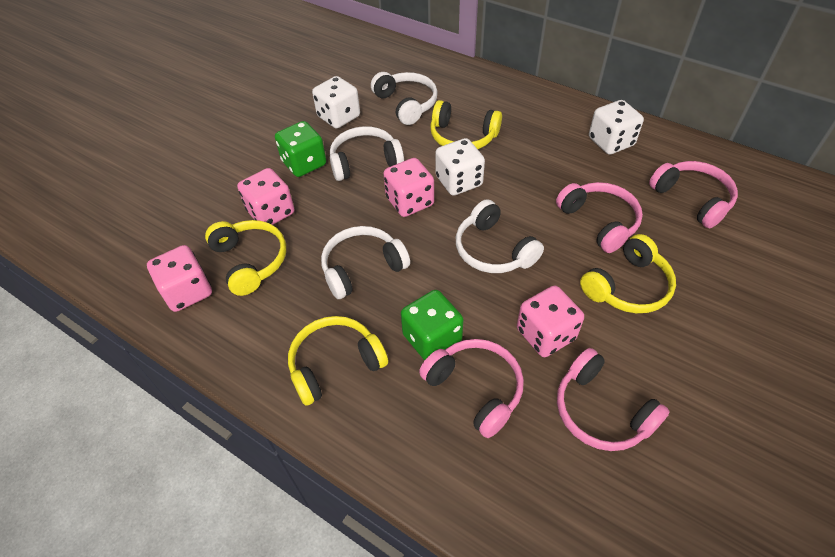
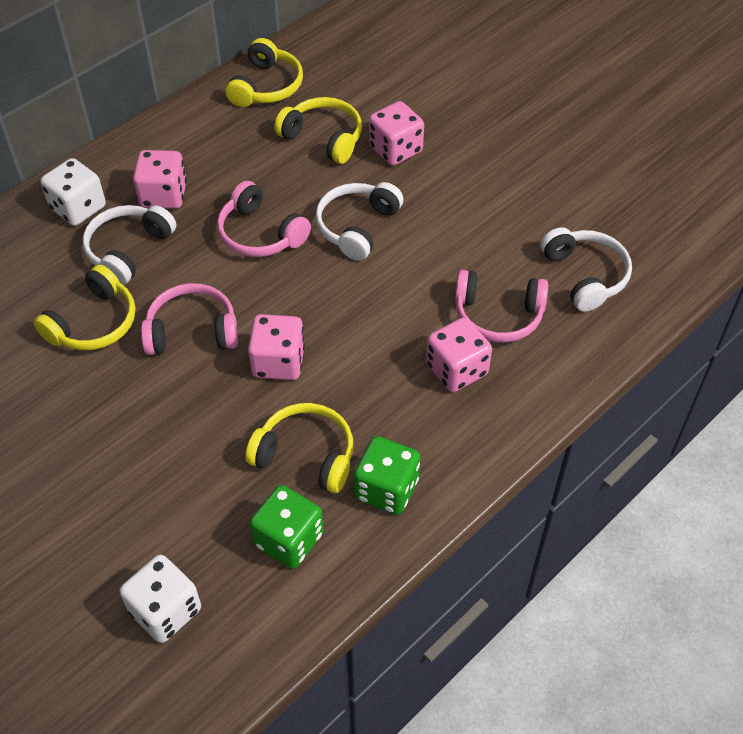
pink headphones: [419,339,524,438] [556,182,643,253] [557,348,670,451] [649,161,738,228] = 4 -> [141,283,238,355] [217,181,311,257] [455,270,548,343] = 3
white dice: [312,76,360,129] [435,138,485,196] [589,100,644,155] = 3 -> [41,158,106,226] [120,555,201,643] = 2
white headphones: [321,226,410,299] [330,126,404,181] [371,72,438,125] [456,199,544,273] = 4 -> [83,205,176,285] [315,182,403,261] [541,227,632,312] = 3

